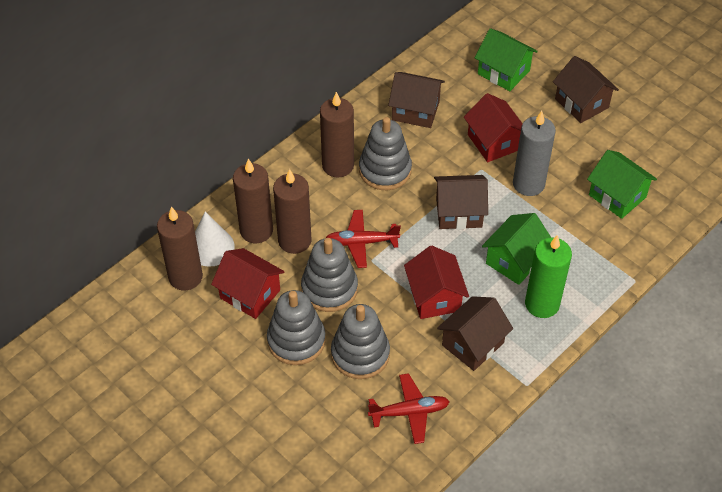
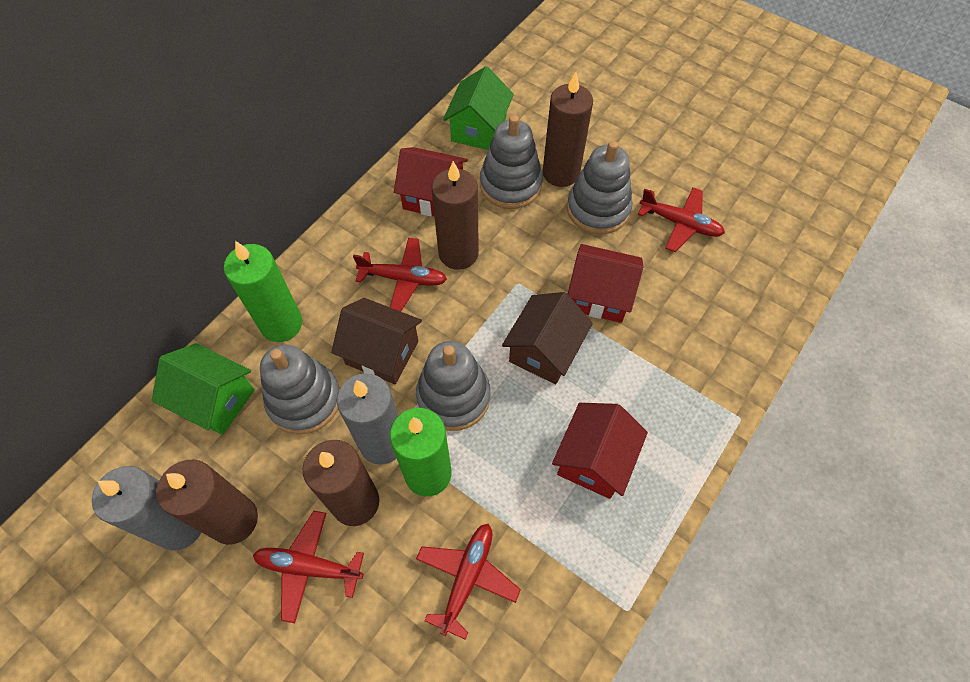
brown house: [388,72,445,128] [434,175,488,229] [437,296,513,371] [553,56,619,123] = 4 -> [331,298,422,384] [502,292,593,384] = 2
green candle: [525,235,572,318] = 1 -> [224,241,302,342] [390,408,452,496] = 2
green house: [475,28,538,91] [482,213,551,285] [587,150,657,219] = 3 -> [152,343,255,435] [443,66,514,150] = 2
grey candle: [513,111,556,196] = 1 -> [92,466,202,551] [337,373,398,465] = 2
red plane: [326,210,401,268] [368,373,450,444] = 2 -> [253,511,364,623] [353,238,447,311] [416,524,521,640] [638,187,725,252] = 4
white cone: [195,212,235,267] = 1 -> none = 0

